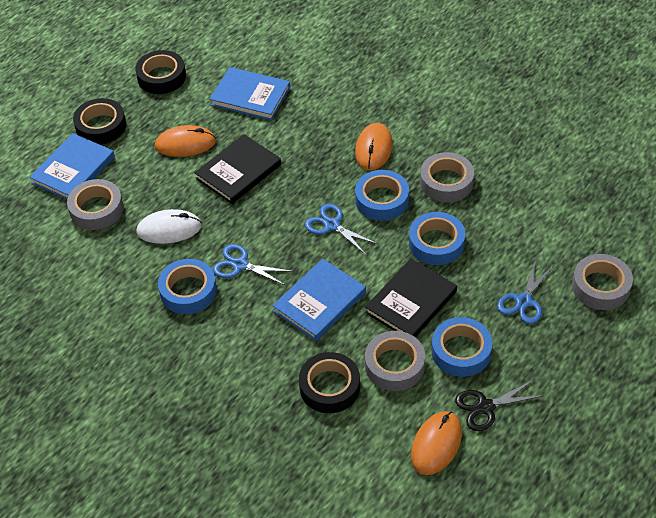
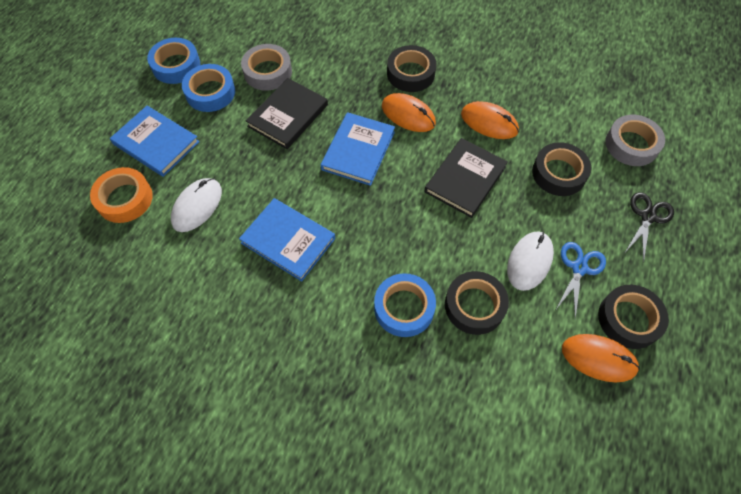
black tape: [73,98,126,145] [135,50,186,94] [299,352,360,413] = 3 -> [387,45,436,92] [445,271,509,335] [532,142,591,196] [598,285,669,349] = 4
blue scissors: [213,244,293,286] [305,204,378,255] [497,259,554,324] = 3 -> [556,242,606,319] = 1
blue tape: [158,259,217,314] [355,170,409,221] [409,212,465,265] [432,317,492,377] = 4 -> [147,38,200,84] [182,64,235,112] [374,273,436,337] = 3
grey tape: [67,179,124,230] [365,331,425,391] [420,152,474,202] [572,254,633,310] = 4 -> [241,44,292,91] [605,115,665,166] = 2
orange tape: none = 0 -> [90,167,153,223] = 1
white mouse: [136,209,202,244] = 1 -> [171,178,222,232] [507,231,554,291] = 2

